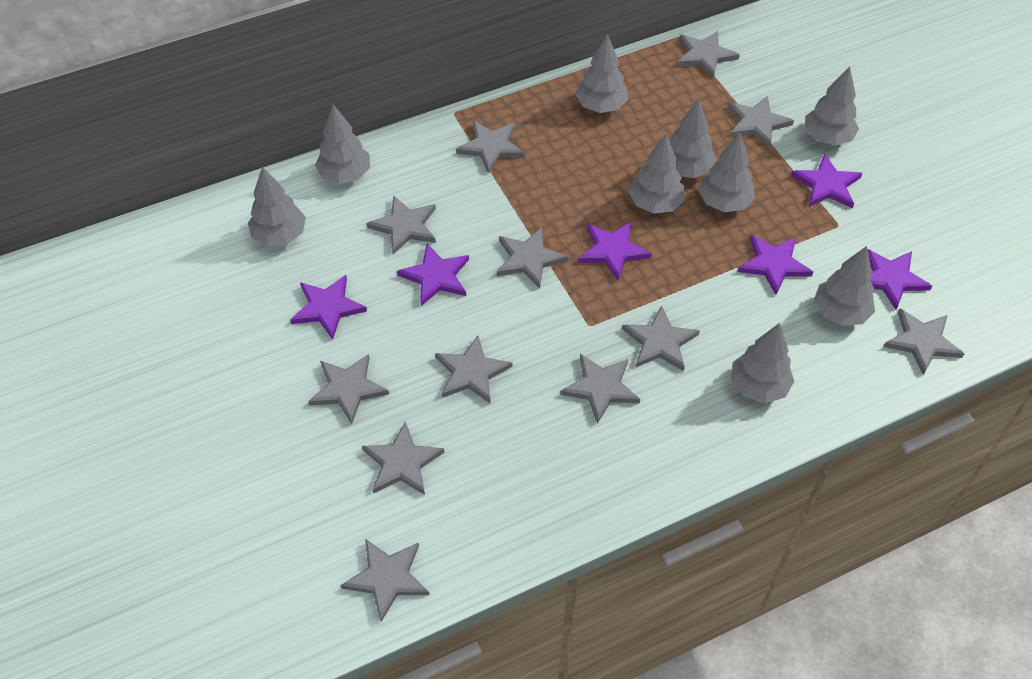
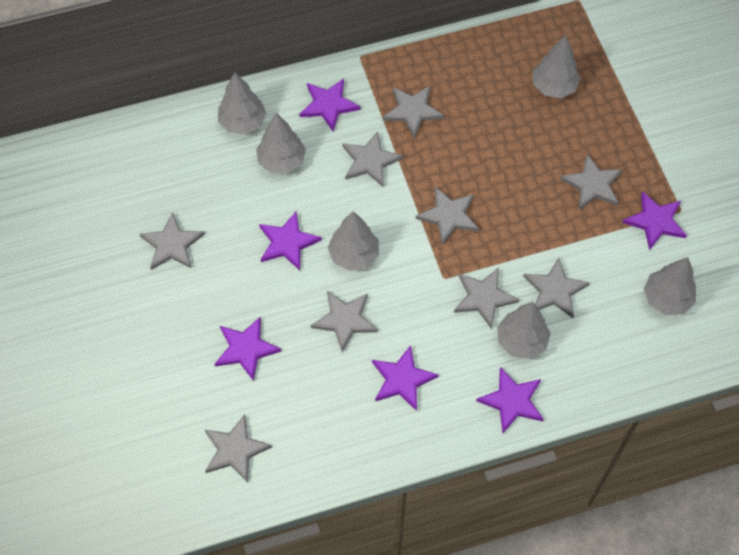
grey star: [308,354,389,424] [341,539,429,622] [362,421,444,495] [367,196,436,254] [435,336,512,404] [456,121,525,174] [497,228,568,289] [560,354,640,424] [622,305,700,371] [676,31,740,79] [728,96,794,148] [883,309,965,375] = 12 -> [140,212,205,270] [205,414,272,483] [311,291,378,352] [342,131,403,187] [383,86,444,138] [416,186,479,245] [454,267,519,329] [523,257,589,318] [560,154,623,210] = 9
grey tree: [248,166,306,246] [315,104,370,184] [576,34,628,113] [628,135,685,214] [669,99,717,178] [698,133,755,212] [731,323,794,403] [805,66,859,146] [814,246,875,326] = 9 -> [218,72,266,135] [256,113,306,173] [328,211,379,271] [497,302,551,359] [533,35,581,98] [644,257,696,315] = 6

